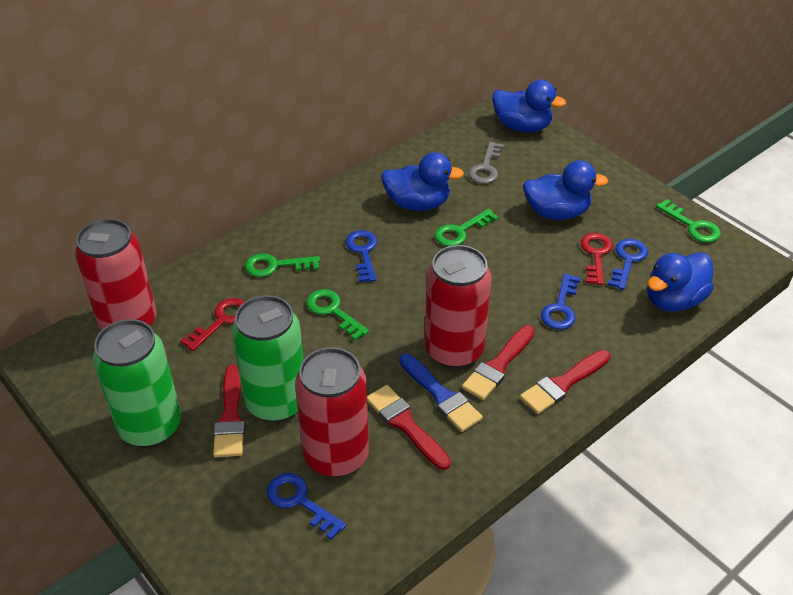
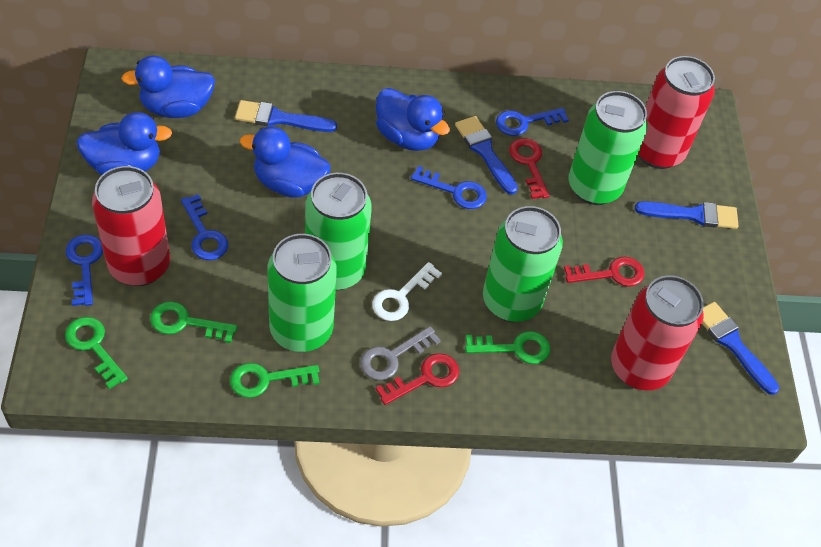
blue brush: [399,353,483,432] = 1 -> [235,100,337,132] [455,116,518,195] [635,201,739,229] [702,302,779,395] = 4
green can: [93,319,181,448] [232,295,304,422] = 2 -> [267,234,337,352] [305,173,372,291] [483,206,563,322] [568,91,648,205] = 4
red brush: [213,364,245,457] [367,385,451,470] [462,325,535,400] [520,350,610,414] = 4 -> none = 0
red key: [181,298,245,351] [581,233,613,285] = 2 -> [376,353,459,405] [509,138,549,199] [564,256,644,287] = 3
white key: none = 0 -> [372,262,442,321] = 1

